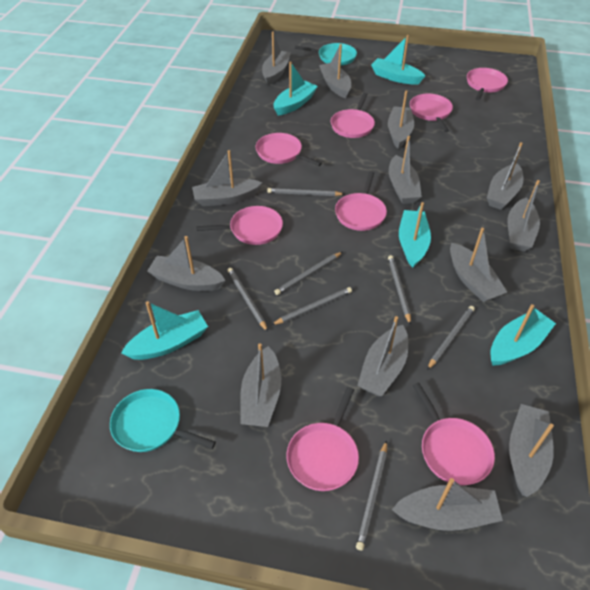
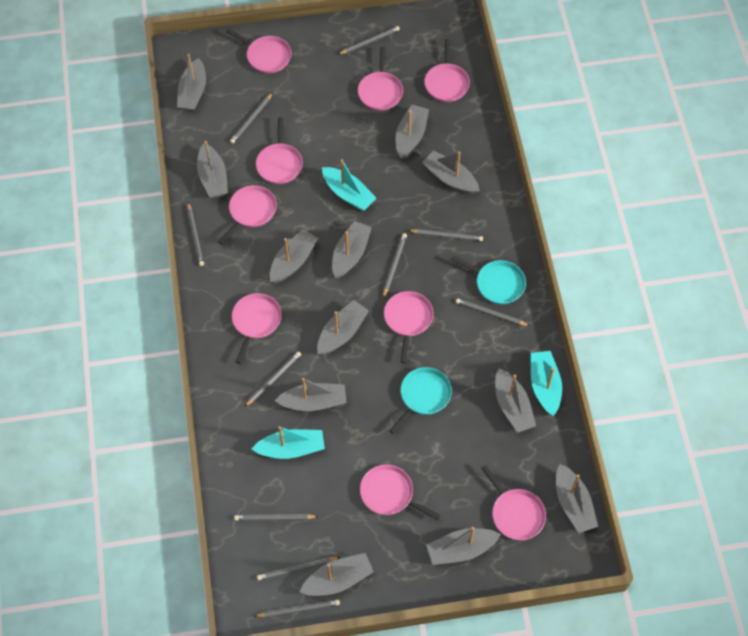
grey boat: [147,236,226,291] [192,150,262,206] [240,343,281,427] [262,31,291,85] [319,44,351,99] [357,316,408,396] [388,90,414,149] [389,136,422,204] [392,478,503,531] [450,228,507,302] [487,142,523,210] [507,180,540,252] [509,404,554,497] = 13 -> [177,54,206,111] [197,141,228,198] [270,229,318,283] [275,378,347,411] [300,553,374,596] [317,300,369,355] [332,221,372,278] [396,105,429,159] [422,151,480,194] [426,527,501,565] [495,368,536,433] [556,464,598,533] = 12
grey pencil: [227,268,268,332] [267,188,344,196] [272,287,352,325] [274,252,342,295] [356,440,387,550] [388,255,411,325] [427,306,475,370] = 7 -> [187,203,204,266] [230,93,273,144] [234,514,319,521] [245,351,301,407] [254,599,340,617] [257,557,340,580] [339,26,400,54] [383,233,407,298] [408,229,483,241] [456,298,529,326] = 10
pink pan: [196,206,283,245] [256,133,322,166] [287,387,359,491] [331,93,375,138] [335,171,387,231] [410,94,453,132] [413,383,495,486] [467,68,508,100] = 8 -> [218,185,277,244] [226,29,292,73] [232,293,282,364] [256,117,303,184] [358,47,403,111] [360,464,440,520] [384,291,434,363] [424,39,470,102] [481,465,546,540] = 9
turquoise boat: [121,301,208,360] [274,62,318,116] [371,35,425,85] [399,202,431,268] [490,304,556,366] = 5 -> [252,426,325,459] [322,159,377,211] [531,351,562,416] = 3

